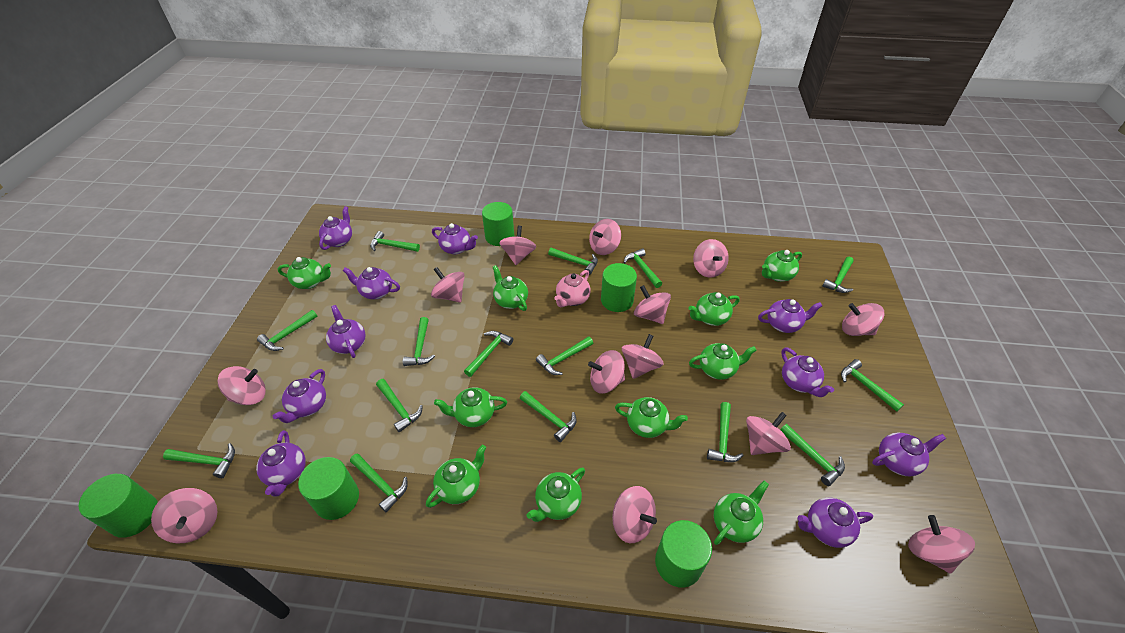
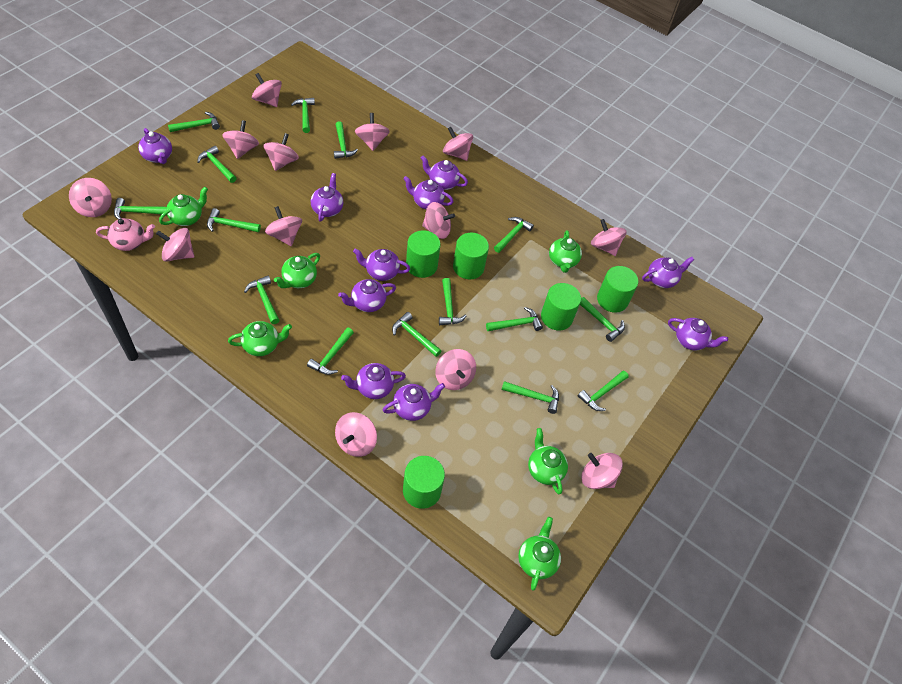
green teapot: [278,257,331,289] [426,445,486,508] [434,387,507,427] [493,265,528,311] [526,467,585,522] [615,397,688,438] [688,292,740,326] [689,343,757,380] [714,481,769,545] [762,250,802,282] = 10 -> [159,187,208,226] [228,321,292,356] [274,253,320,288] [518,517,561,591] [528,428,568,494] [549,230,582,273] = 6

